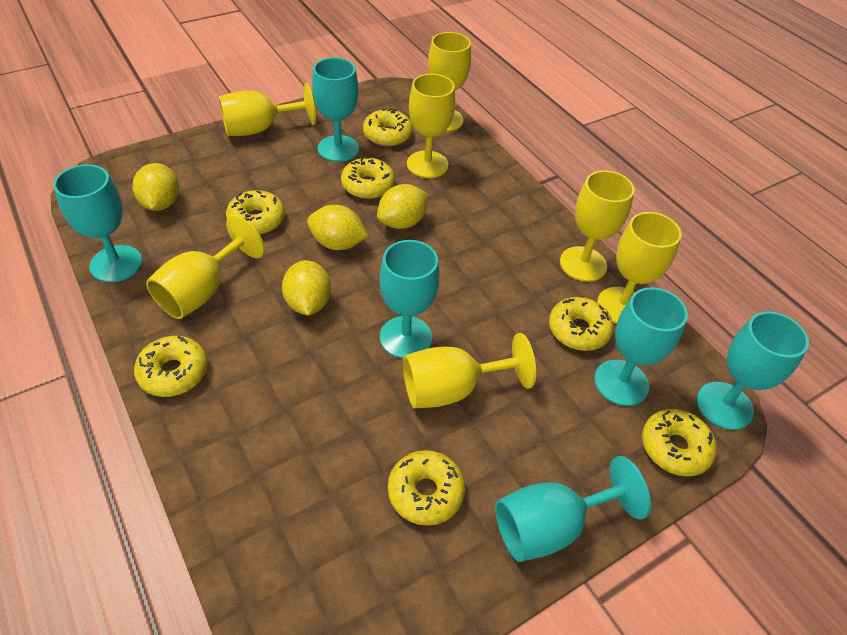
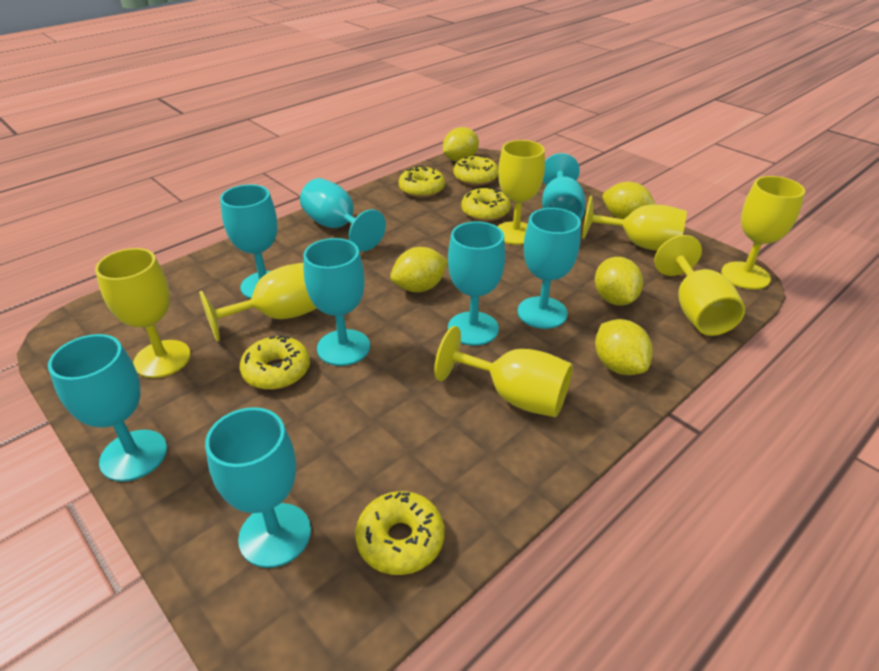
turquoise goblet: [53,164,142,282] [312,57,359,162] [380,240,439,358] [495,456,651,562] [594,287,688,406] [697,311,809,430] = 6 -> [48,334,167,482] [205,407,311,568] [220,184,277,299] [300,178,386,251] [303,238,370,366] [448,222,505,346] [518,208,581,329] [542,153,585,220] = 8
yellow donut: [134,336,208,397] [226,190,285,235] [341,157,395,199] [363,109,413,146] [388,450,465,526] [549,297,613,351] [642,409,717,477] = 7 -> [240,335,310,390] [355,491,445,575] [399,166,445,198] [453,155,498,186] [461,187,511,221] = 5
yellow lemon: [133,163,179,211] [282,260,331,316] [307,205,368,250] [377,184,428,229] = 4 -> [390,247,448,292] [443,127,479,162] [595,257,643,306] [595,319,653,375] [602,182,656,219] = 5

